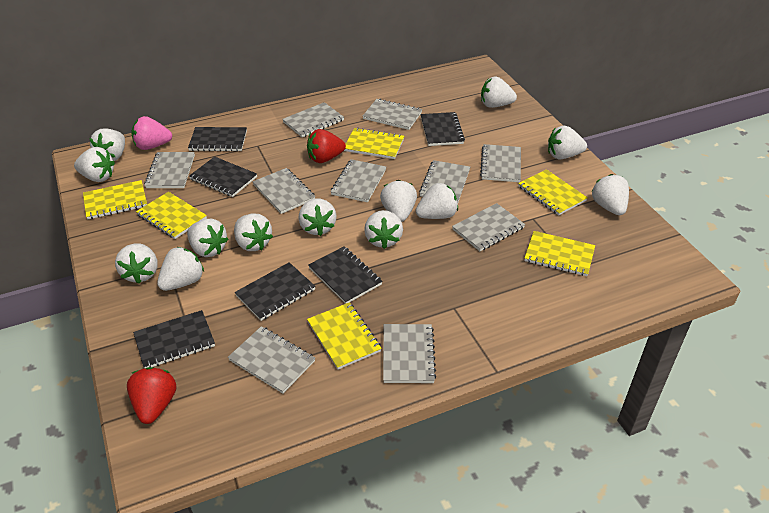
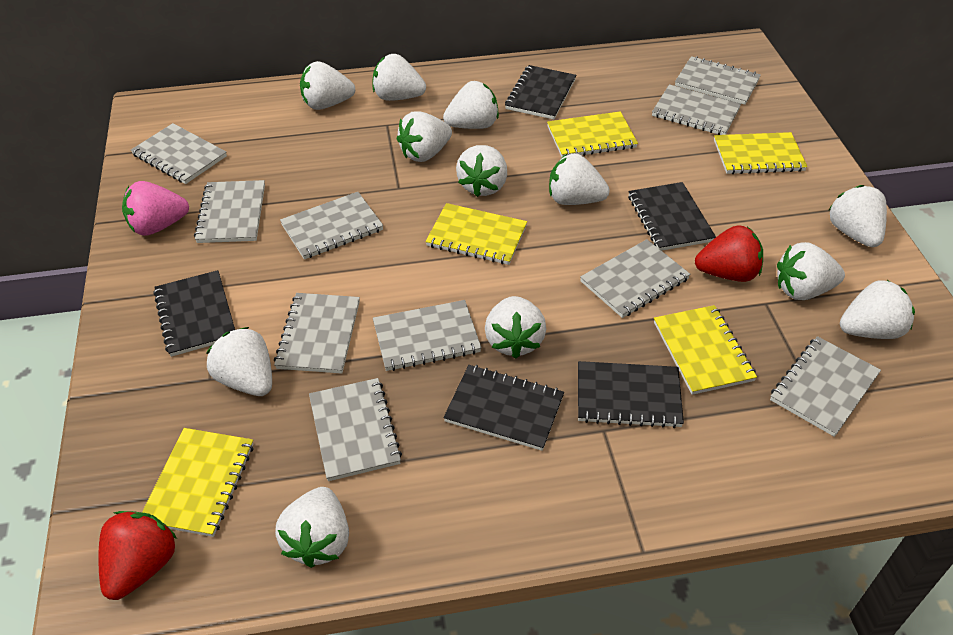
black notebook: [133,310,215,368] [188,127,247,152] [189,156,257,197] [235,262,316,321] [309,246,382,304] [421,112,465,146] = 6 -> [153,270,235,357] [443,365,564,451] [505,65,576,119] [578,361,684,428] [628,182,716,251] = 5
white strawberry: [74,147,115,182] [89,129,125,161] [115,243,158,284] [157,247,204,291] [187,219,228,257] [234,213,273,251] [299,199,337,236] [364,210,403,249] [380,180,417,222] [416,183,458,219] [481,77,517,108] [548,125,587,159] [591,174,629,215] = 13 -> [207,327,272,396] [275,487,349,568] [300,61,355,110] [372,54,426,101] [397,111,452,162] [443,81,499,129] [456,145,507,197] [485,296,546,359] [549,153,610,205] [777,242,845,300] [828,185,887,247] [840,280,915,339] = 12
yellow notebook: [83,180,147,219] [136,192,207,239] [307,302,382,370] [344,128,404,159] [518,169,588,215] [524,231,595,276] = 6 -> [142,428,254,537] [426,203,527,265] [547,111,638,157] [654,305,757,395] [714,132,807,174] = 5

